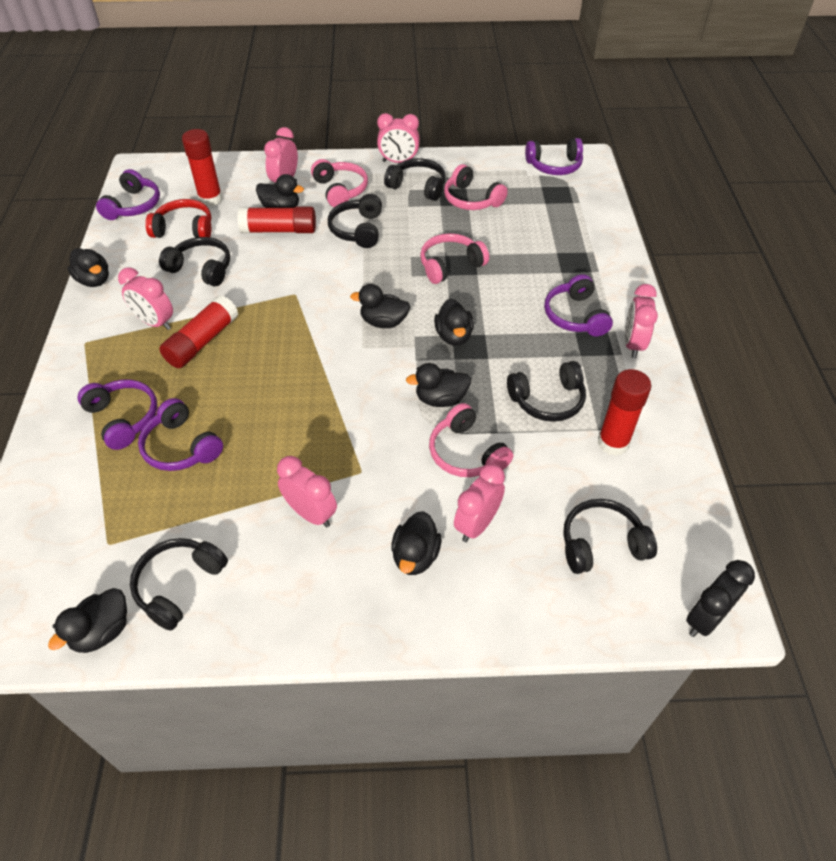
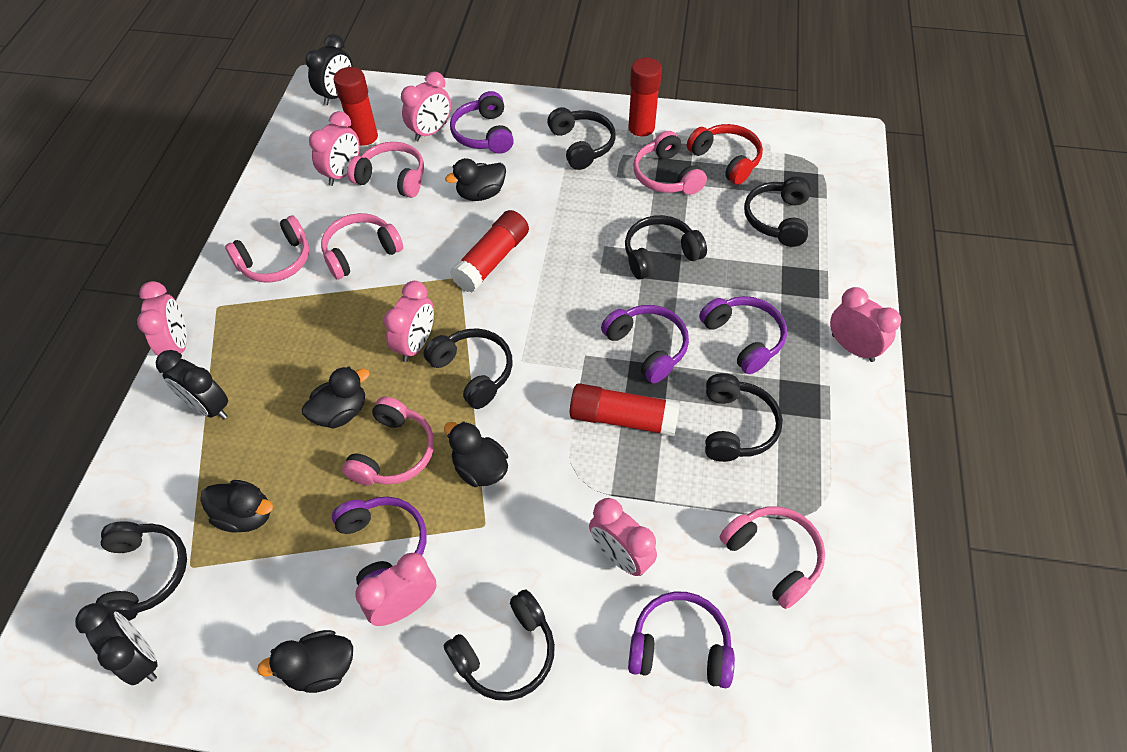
black clock: [686,560,755,637] = 1 -> [75,603,158,685] [155,350,228,419] [305,34,353,105] = 3
black duck: [48,588,127,653] [67,248,109,287] [256,174,304,208] [350,284,410,328] [391,511,442,575] [406,363,471,407] [434,298,474,346] = 7 -> [200,480,273,532] [257,630,353,693] [302,367,370,428] [444,421,508,487] [445,158,506,201] = 5
black headphones: [130,538,228,631] [159,237,230,286] [328,194,382,248] [384,158,446,201] [507,361,586,422] [563,499,657,574] = 6 -> [96,521,187,621] [424,328,513,409] [444,590,555,701] [547,107,616,170] [625,215,707,280] [705,373,783,462] [744,177,811,247] = 7
pink clock: [118,268,173,330] [264,127,298,183] [277,456,337,527] [377,113,420,163] [454,464,505,542] [625,284,658,358] = 6 -> [137,281,187,356] [309,111,360,186] [355,553,437,626] [384,281,434,362] [401,72,451,141] [589,498,657,576] [830,287,901,362] = 7
pink headphones: [311,159,368,207] [420,233,489,284] [429,403,513,477] [444,164,508,210] = 4 -> [225,216,309,283] [321,213,403,279] [342,397,434,485] [347,142,424,198] [633,131,707,195] [720,506,825,609] = 6

